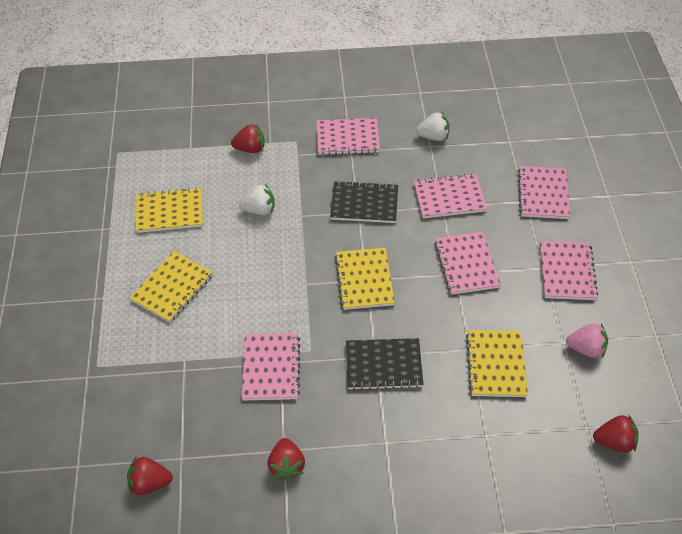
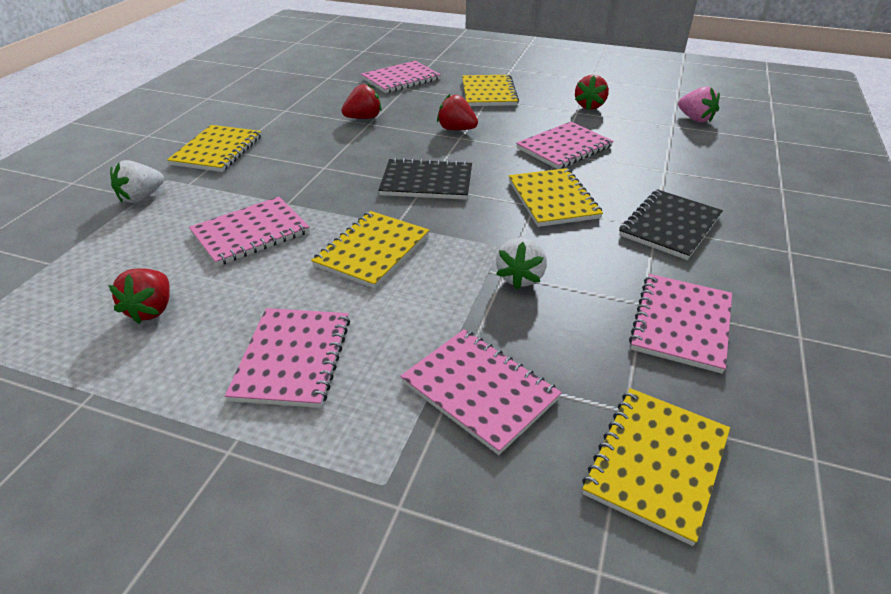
yellow notebook: [130,251,213,322] [136,188,203,233] [335,248,395,310] [466,330,528,397] = 4 -> [167,125,261,172] [311,211,430,289] [462,75,519,106] [508,168,603,227] [582,388,730,546] = 5

